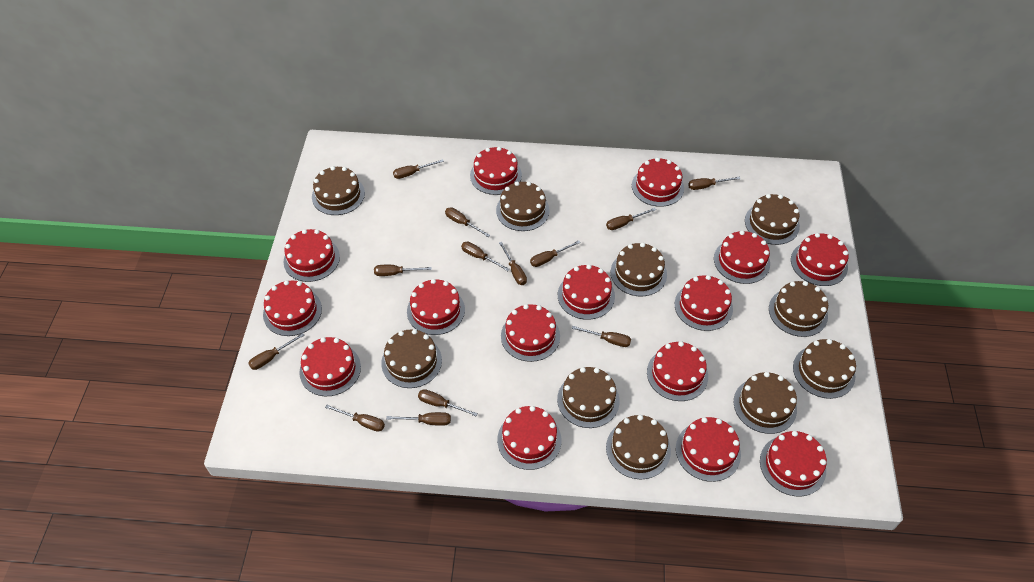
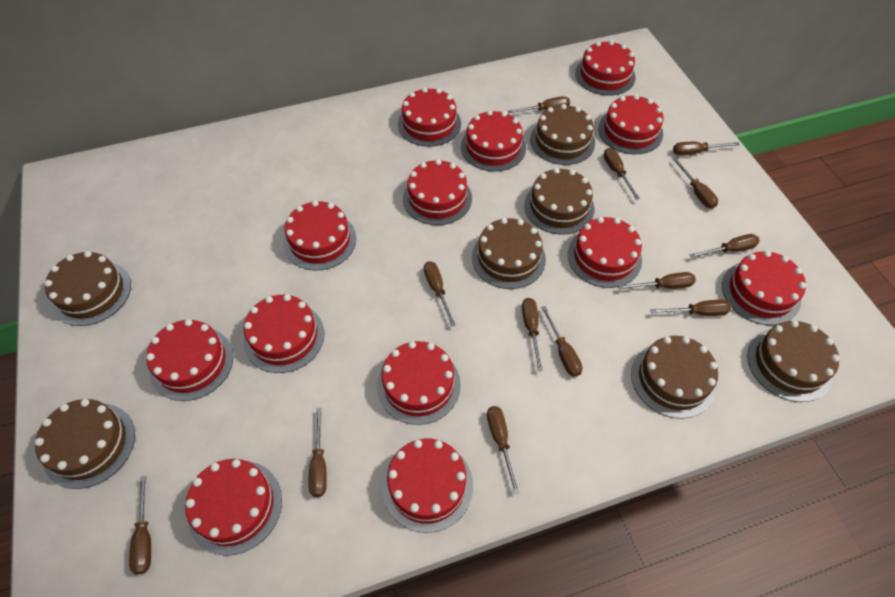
brown cake: [312,166,365,215] [381,329,442,388] [496,182,550,231] [557,367,620,428] [606,415,671,480] [611,243,667,296] [734,372,797,434] [745,194,800,245] [769,281,828,337] [793,339,856,399] = 10 -> [34,399,135,489] [44,251,131,326] [472,218,546,289] [524,168,594,235] [530,104,595,165] [631,336,718,419] [747,320,840,402] = 7
red cake: [263,280,322,336] [284,229,340,282] [299,337,361,396] [407,279,465,335] [470,147,522,195] [497,406,561,470] [501,304,560,362] [558,264,615,320] [632,158,684,207] [647,341,708,401] [675,275,733,331] [676,417,741,482] [714,231,770,284] [760,431,827,496] [791,233,849,286] = 15 -> [146,319,234,401] [185,459,282,556] [244,294,324,373] [283,201,356,270] [377,341,461,425] [382,439,473,533] [398,87,461,147] [403,159,472,225] [461,110,526,171] [568,217,642,288] [575,40,636,95] [598,94,664,154] [722,251,806,326] = 13

